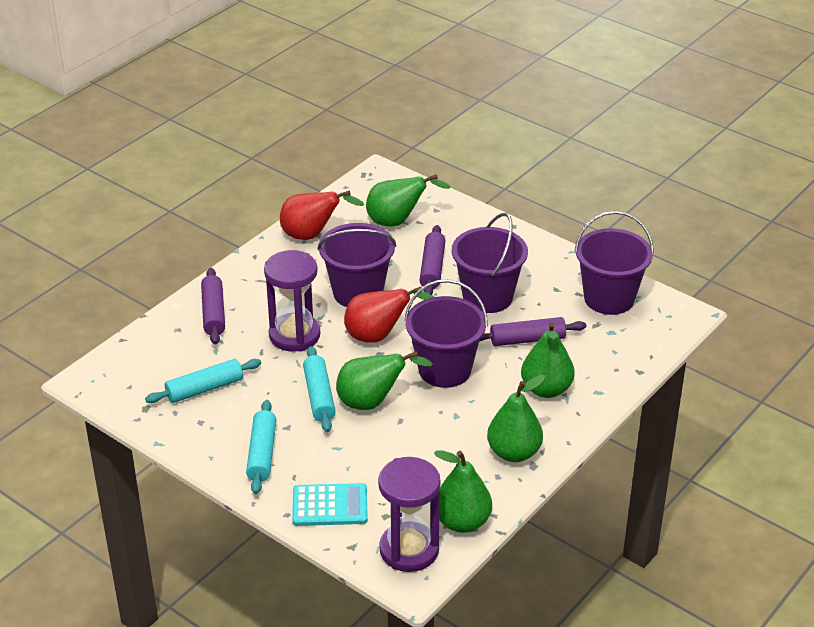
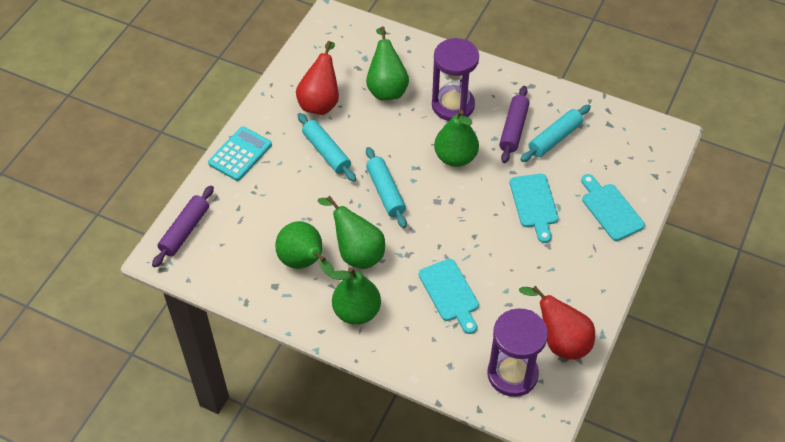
purple bucket: [317,223,396,307] [404,279,488,388] [452,213,528,313] [574,211,654,315] = 4 -> none = 0
purple rolling pin: [201,268,225,345] [419,225,445,295] [479,317,586,346] = 3 -> [152,186,214,268] [499,86,530,163] = 2
turquoise cutting board: none = 0 -> [419,259,479,334] [510,174,559,243] [581,174,645,241] = 3

